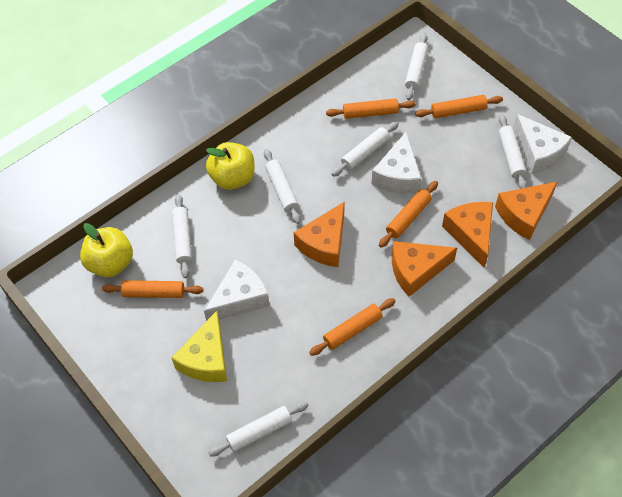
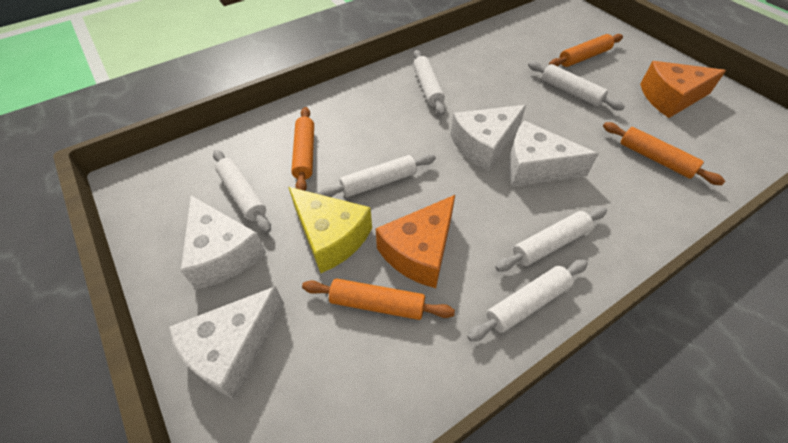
orange cheese: [294,201,345,267] [392,241,457,297] [442,202,493,268] [495,181,558,240] = 4 -> [376,195,455,288] [640,61,726,118] = 2
orange rolling pin: [102,280,203,298] [309,298,396,356] [326,98,416,119] [379,181,438,248] [415,95,503,118] = 5 -> [291,107,314,191] [302,278,455,320] [549,34,623,67] [603,122,725,185] = 4
white cheese: [204,259,270,321] [371,132,422,194] [513,114,572,174] = 3 -> [169,286,284,400] [181,196,266,289] [450,105,526,171] [508,121,598,187] = 4
yellow apple: [80,223,133,277] [206,142,255,190] = 2 -> none = 0

